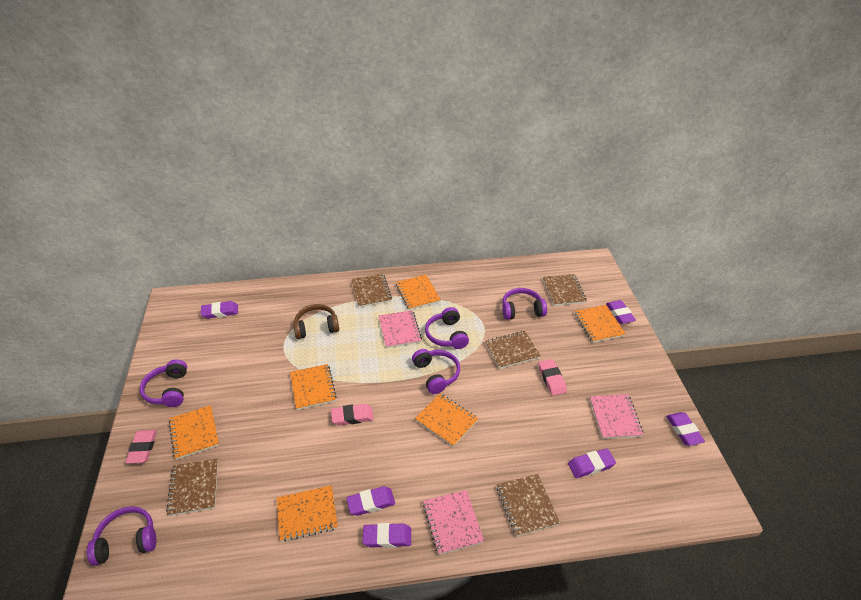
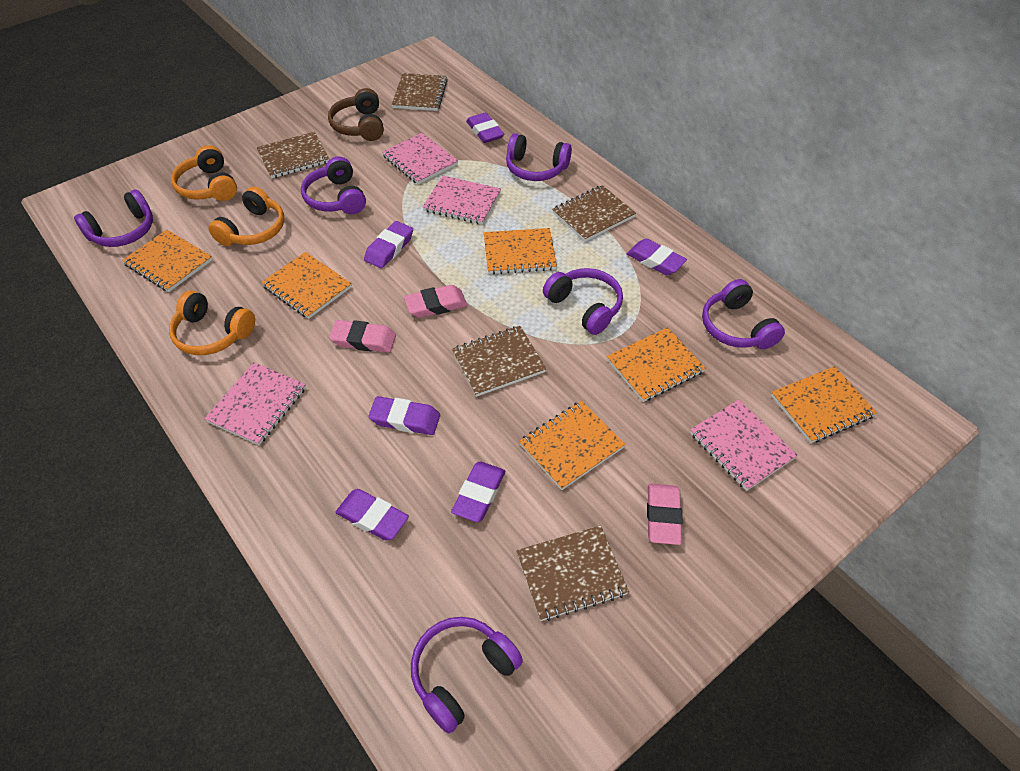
orange headphones: none = 0 -> [169,290,255,355] [171,145,237,201] [208,187,284,246] = 3
pink notebook: [379,310,422,348] [423,490,484,555] [590,394,644,439] = 3 -> [204,362,306,445] [382,133,458,185] [423,175,501,225] [690,400,798,491] = 4
purple headphones: [87,506,156,565] [140,359,187,407] [412,349,460,394] [425,307,469,349] [502,288,547,320] = 5 -> [74,189,153,247] [301,156,366,214] [411,617,523,733] [506,133,572,181] [543,268,623,335] [702,279,785,349] = 6

